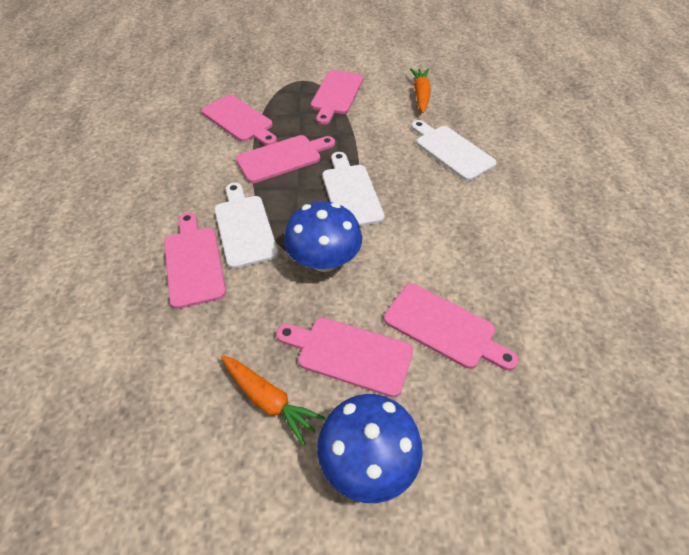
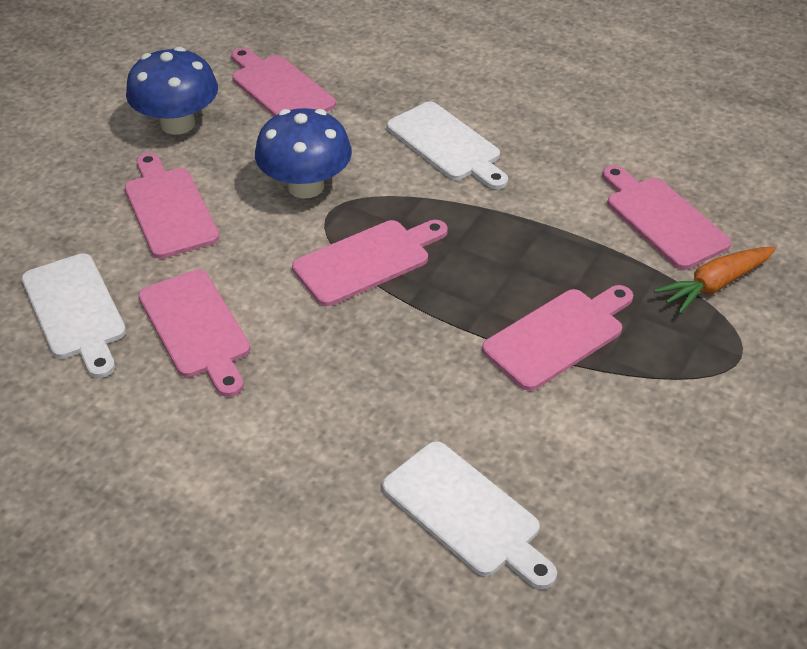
orange carrot: [221,355,325,445] [410,68,431,113] = 2 -> [654,247,776,314] = 1

